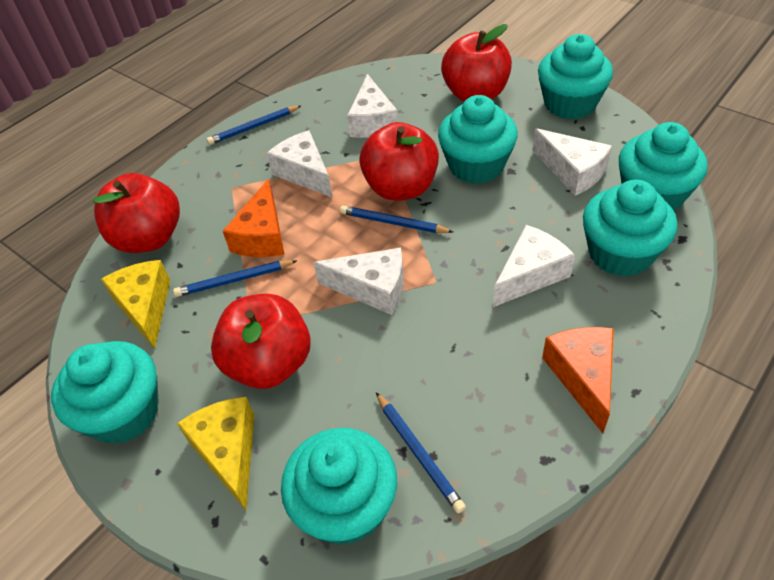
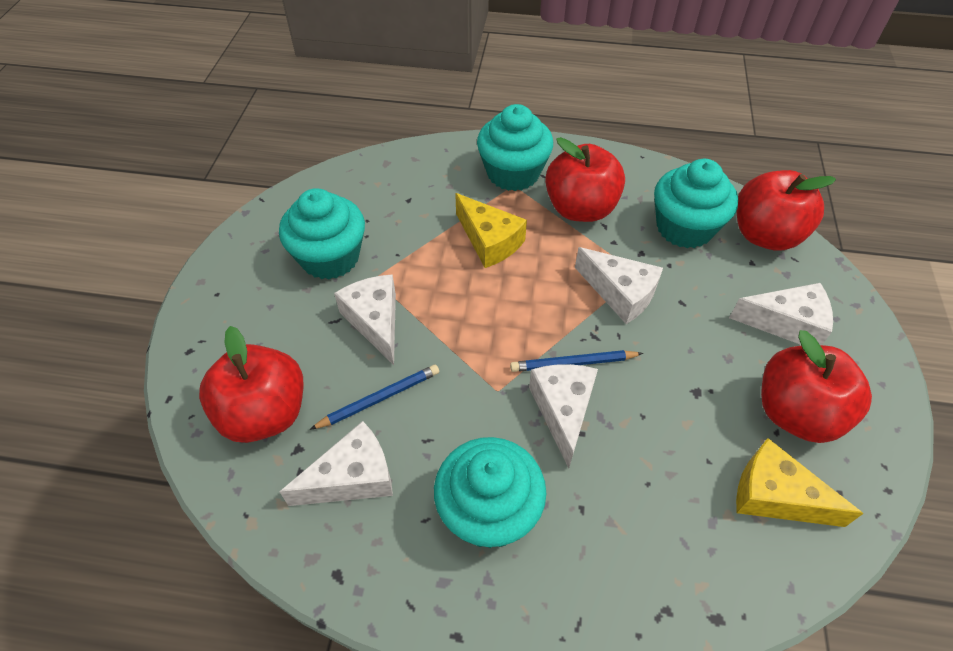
blue pencil: [173,260,298,297] [207,105,302,145] [340,206,453,233] [376,392,466,513] = 4 -> [310,365,439,430] [510,350,643,372] = 2
orange cheese: [223,179,285,257] [542,327,614,433] = 2 -> none = 0
turquoise cupcake: [51,341,159,444] [281,428,397,545] [438,95,518,184] [538,34,613,119] [583,180,677,277] [619,122,708,212] = 6 -> [279,188,365,279] [434,437,546,548] [477,104,553,191] [654,159,738,248] = 4

